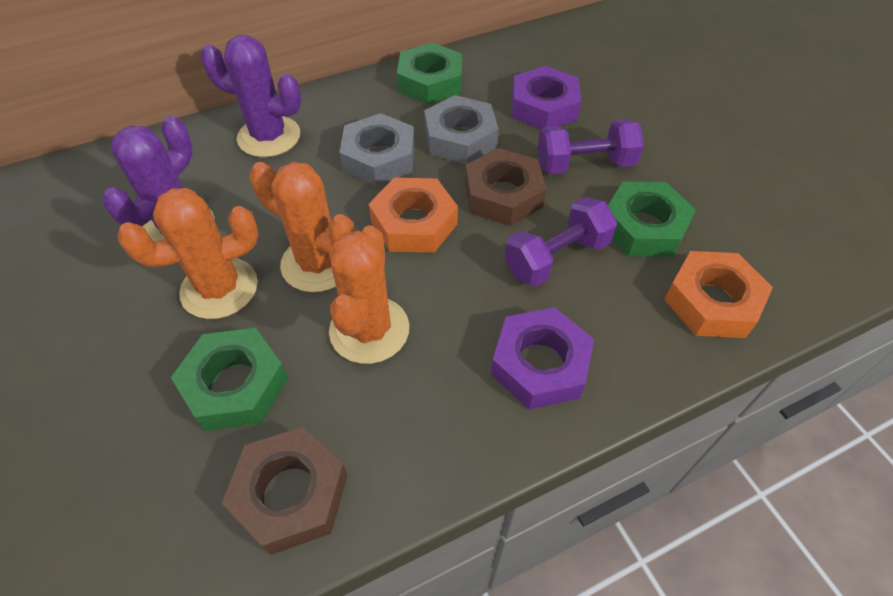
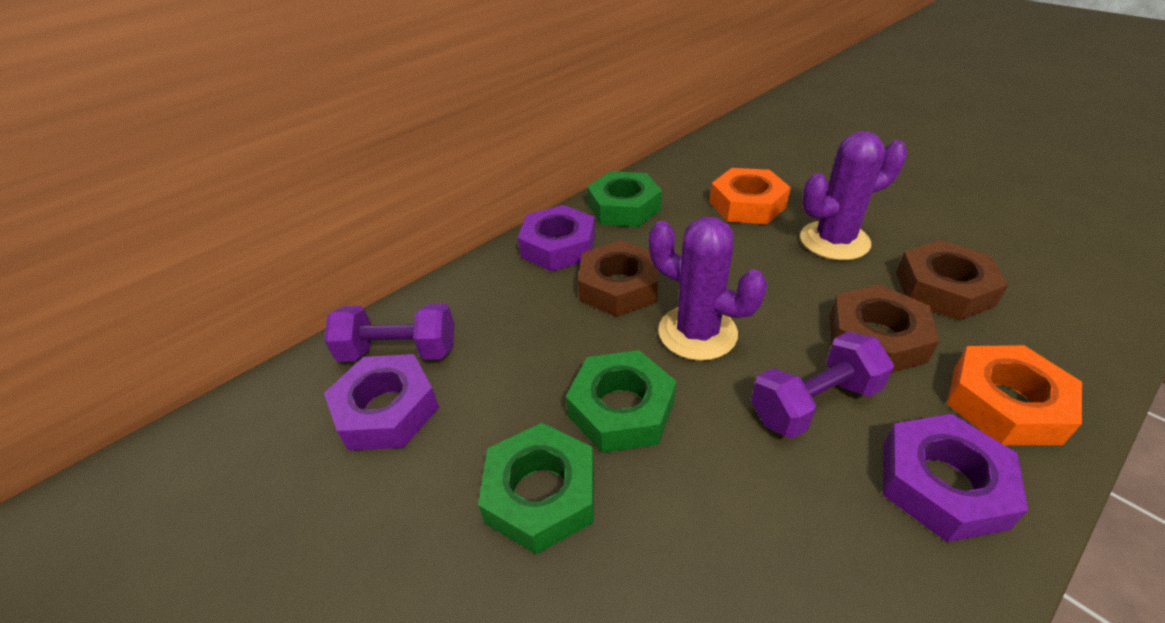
brown nut: [221,427,348,555] [465,148,547,226] = 2 -> [578,240,658,317] [830,284,939,373] [896,240,1008,321] = 3
grey nut: [339,113,415,186] [424,95,499,164] = 2 -> none = 0
orange cactus: [118,188,259,319] [249,162,355,292] [329,225,409,364] = 3 -> none = 0
purple nut: [491,307,594,409] [512,66,581,129] = 2 -> [324,354,439,451] [518,205,595,272] [883,414,1028,542] = 3

